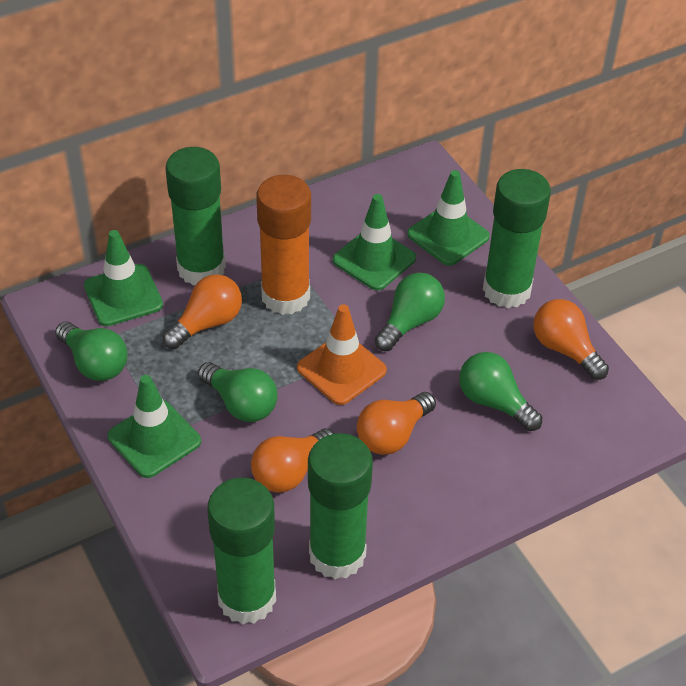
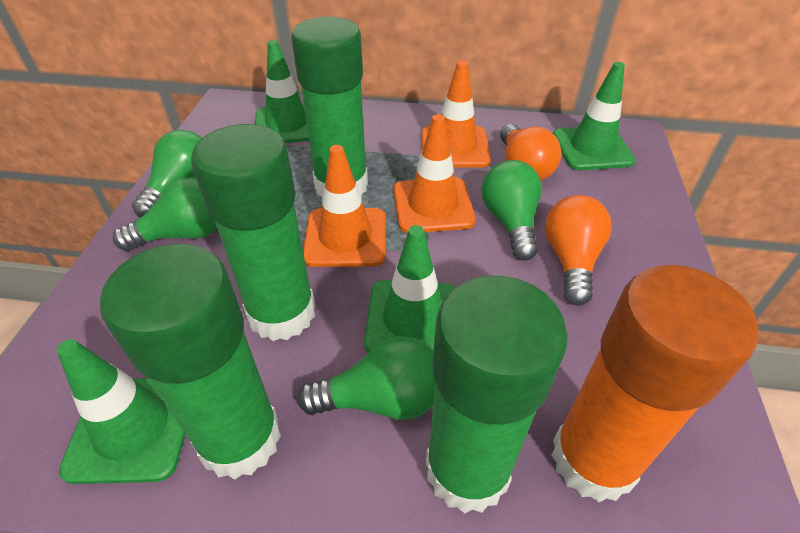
orange light bulb: [163,274,242,349] [251,428,335,493] [357,392,436,455] [533,299,609,380] = 4 -> [500,124,561,181] [545,195,612,305] = 2
orange traffic cone: [297,304,387,405] = 1 -> [303,145,386,267] [393,114,476,233] [421,61,491,168] = 3

